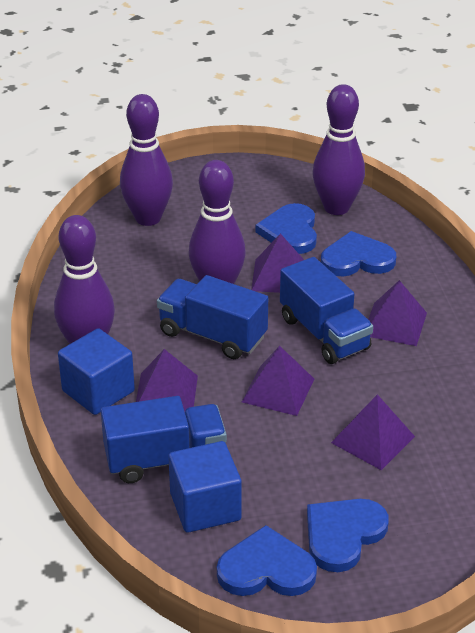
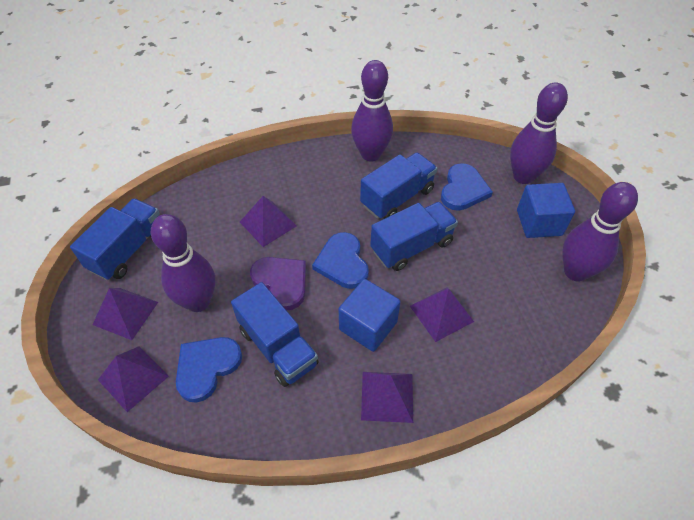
blue heart: [217,525,317,596] [255,203,317,254] [307,499,389,572] [321,231,396,277] = 4 -> [176,337,242,403] [312,232,369,289] [441,163,493,211] = 3
blue truck: [101,396,227,483] [157,275,268,359] [280,257,373,364] = 3 -> [70,198,160,281] [231,282,319,387] [360,153,437,219] [370,202,458,271] = 4
purple heart: none = 0 -> [250,257,306,311] = 1

